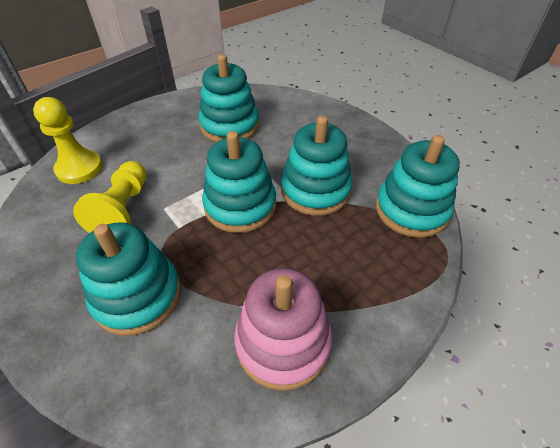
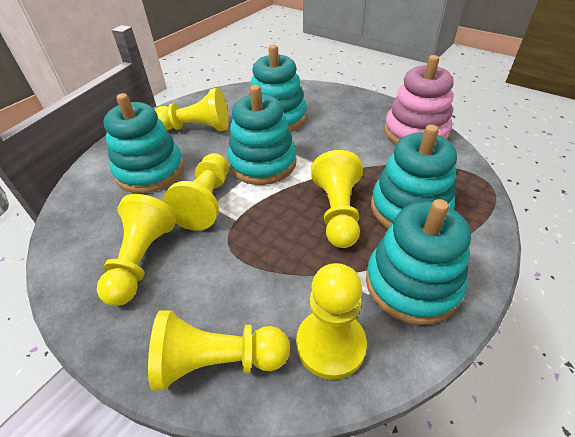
yellow pawn: [33,97,102,184] [73,161,147,233] = 2 -> [97,194,177,306] [148,310,290,391] [155,88,229,131] [163,153,229,231] [296,263,367,380] [311,150,363,248] = 6

